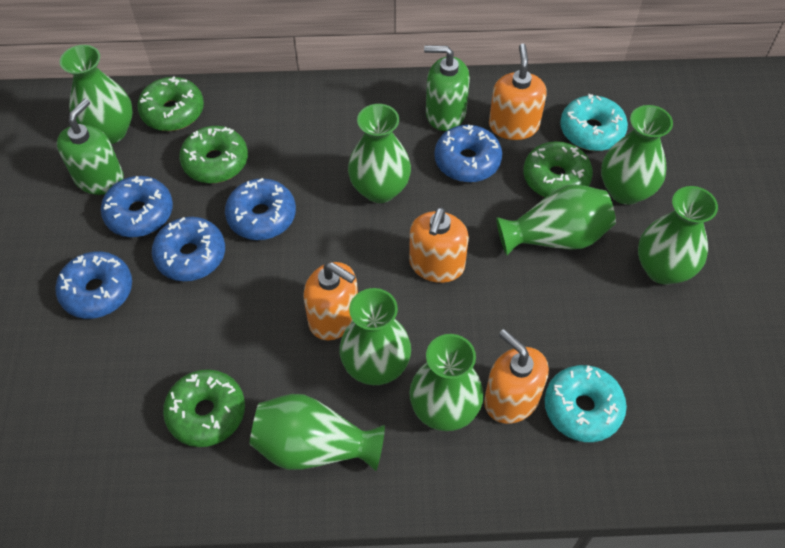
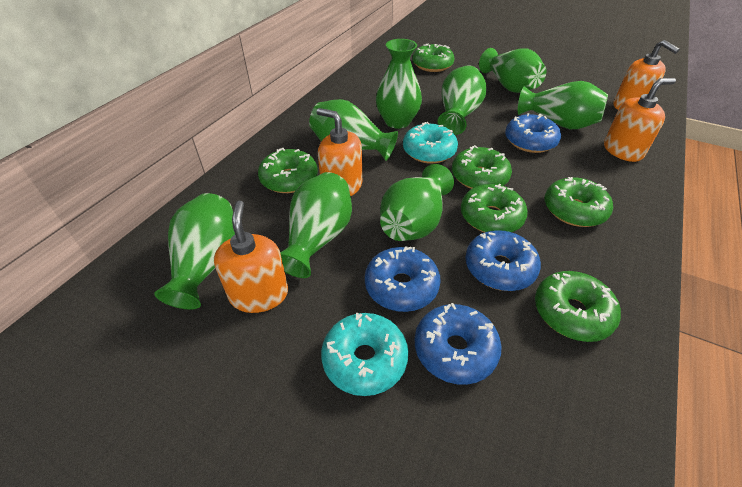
blue donut: [55,251,132,319] [101,176,173,237] [152,217,225,281] [225,178,296,240] [434,125,502,182] = 5 -> [365,246,441,312] [415,303,502,385] [465,230,541,291] [505,113,561,153] = 4
green donut: [138,76,204,131] [163,369,245,447] [179,126,248,183] [523,141,593,198] = 4 -> [258,148,318,193] [413,43,454,72] [452,145,512,189] [461,184,528,233] [535,271,621,342] [545,177,613,227] = 6
green soap dispenser: [57,98,124,195] [424,45,470,131] = 2 -> none = 0

